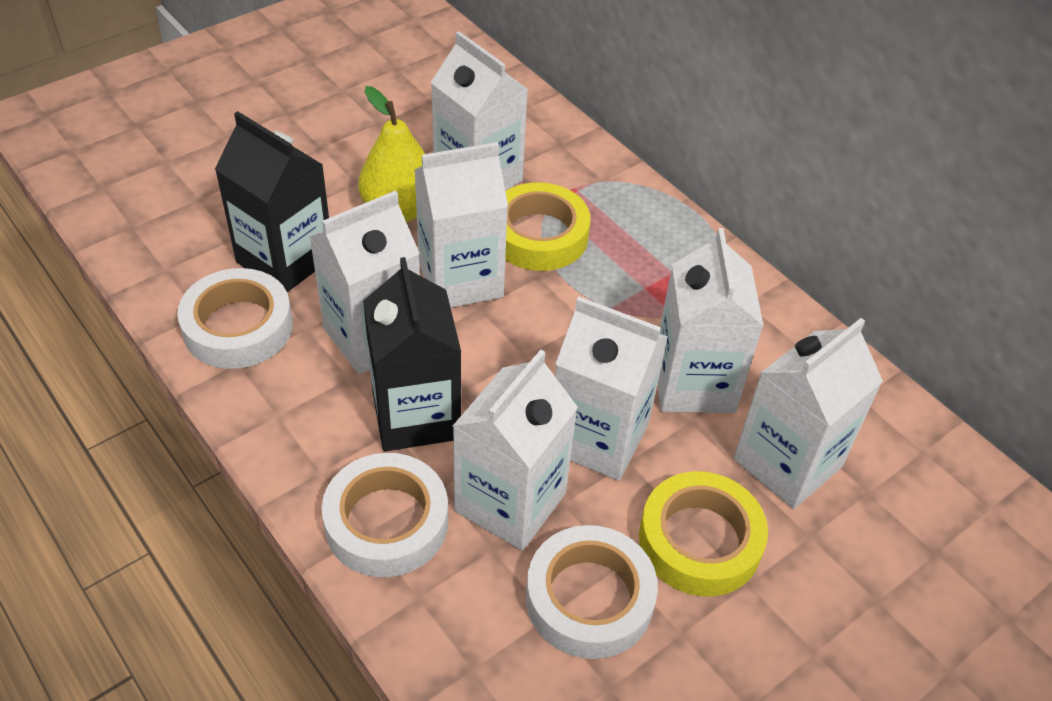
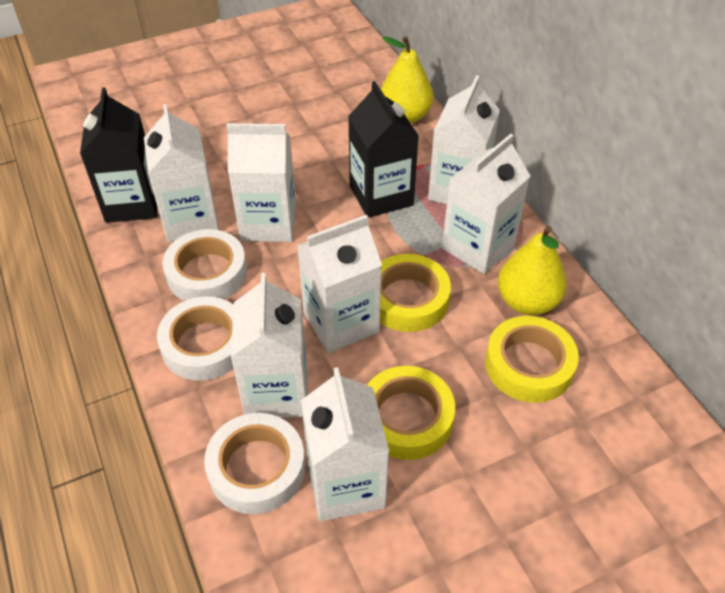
yellow pear: [358,86,425,222] = 1 -> [381,36,434,123] [498,226,567,315] = 2
yellow tape: [505,182,590,271] [639,471,768,597] = 2 -> [367,366,455,460] [380,254,451,332] [485,316,579,403] = 3

